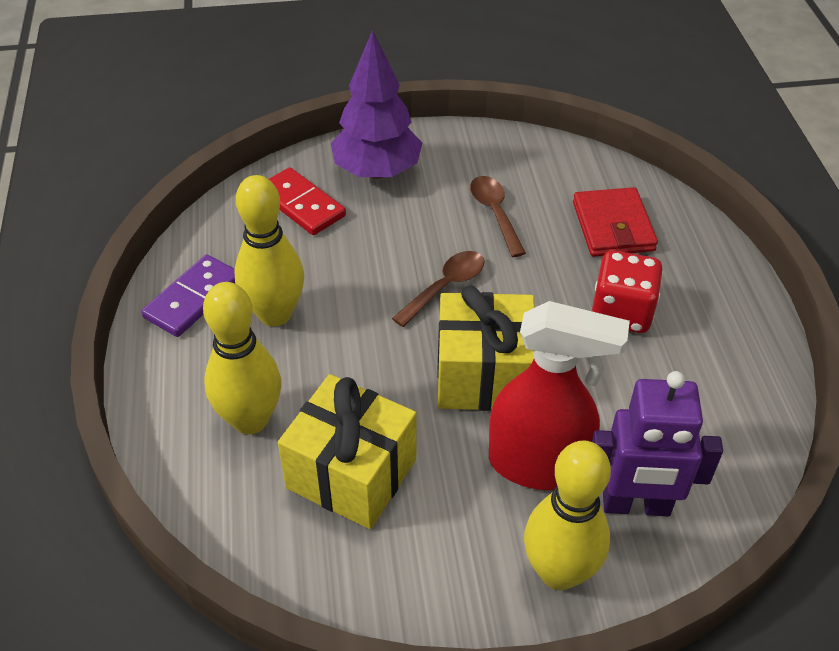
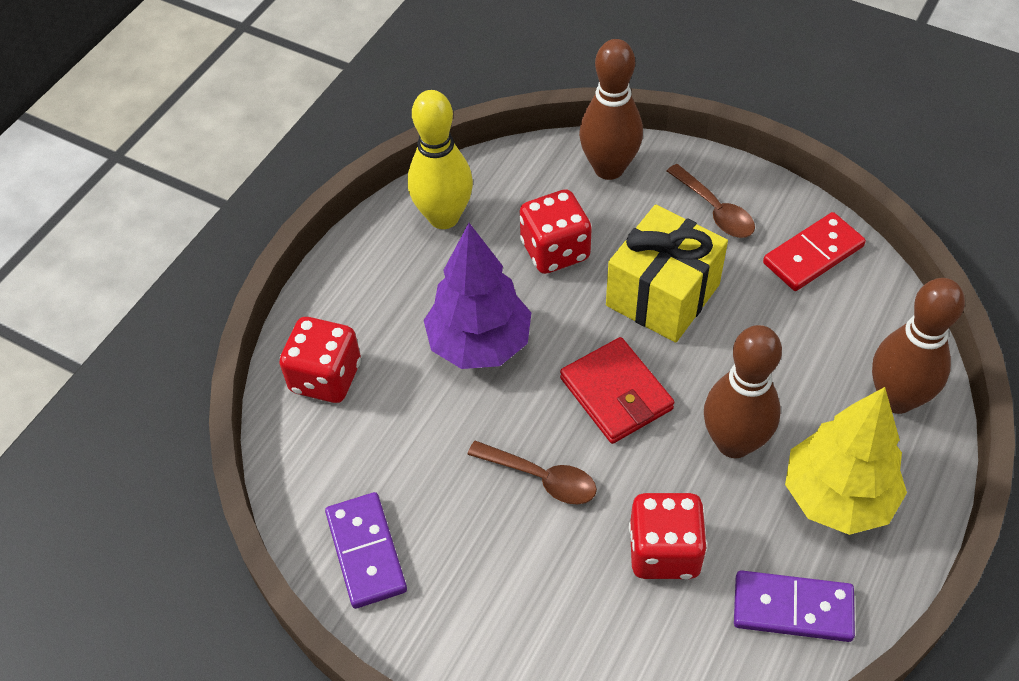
brown bowling pin: none = 0 -> [579,39,643,180] [704,325,782,458] [872,278,965,414] = 3
purple domino: [142,255,235,337] = 1 -> [325,492,407,609] [734,570,855,642] = 2
purple robot: [592,371,723,516] = 1 -> none = 0
red dice: [592,250,663,333] = 1 -> [279,317,361,403] [519,189,592,274] [629,493,707,579] = 3
red spray bottle: [489,301,630,490] = 1 -> none = 0
yellow bowling pin: [203,282,281,435] [235,175,304,326] [524,440,611,590] = 3 -> [408,90,473,229] = 1
yellow gift: [278,374,417,529] [437,285,535,411] = 2 -> [606,205,728,343] = 1
yellow tree: none = 0 -> [785,387,907,535] = 1

